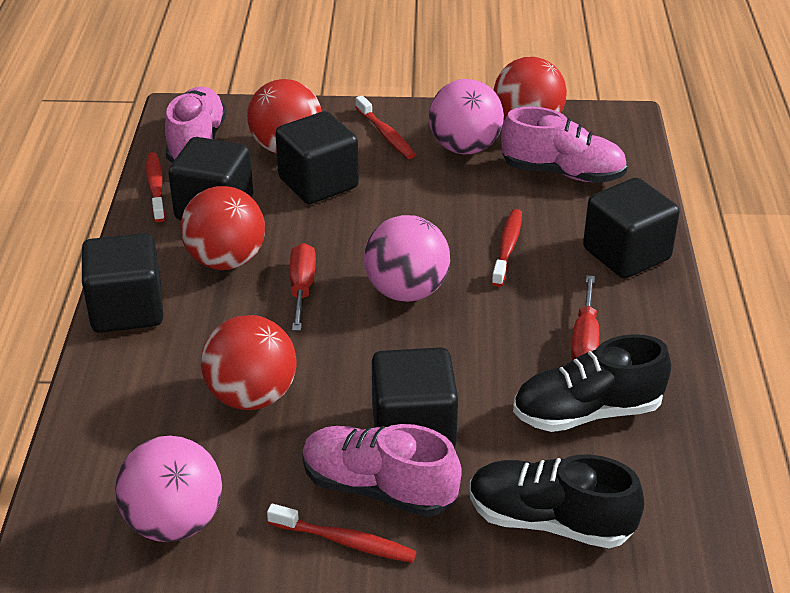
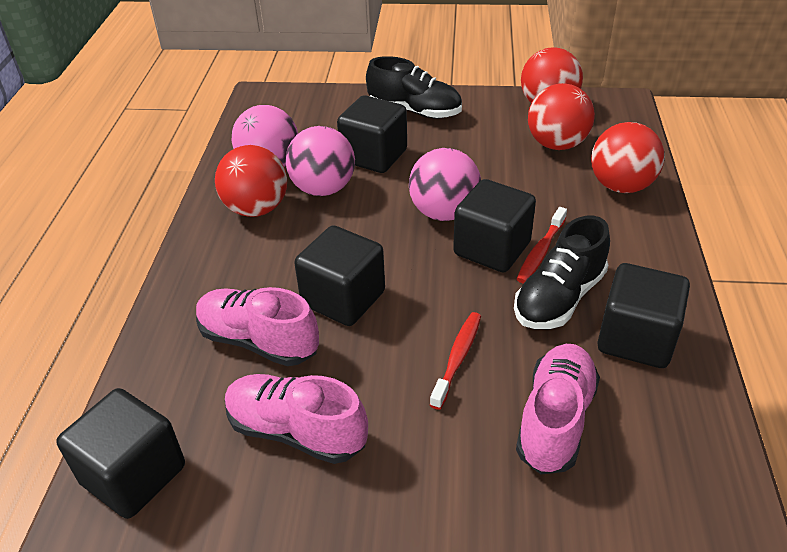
red screwdriver: [290,243,316,331] [571,275,599,360] = 2 -> none = 0
red toothbrush: [146,152,165,222] [267,504,417,563] [355,95,415,159] [491,209,522,287] = 4 -> [430,312,481,410] [517,207,567,283] = 2

